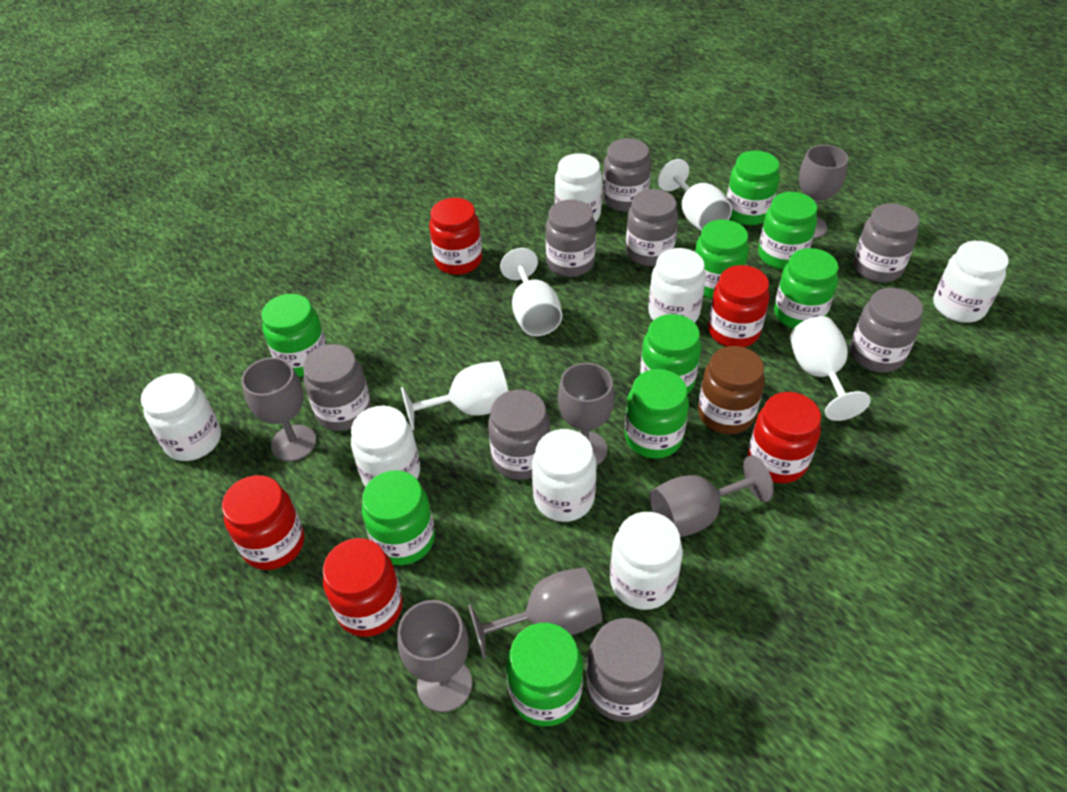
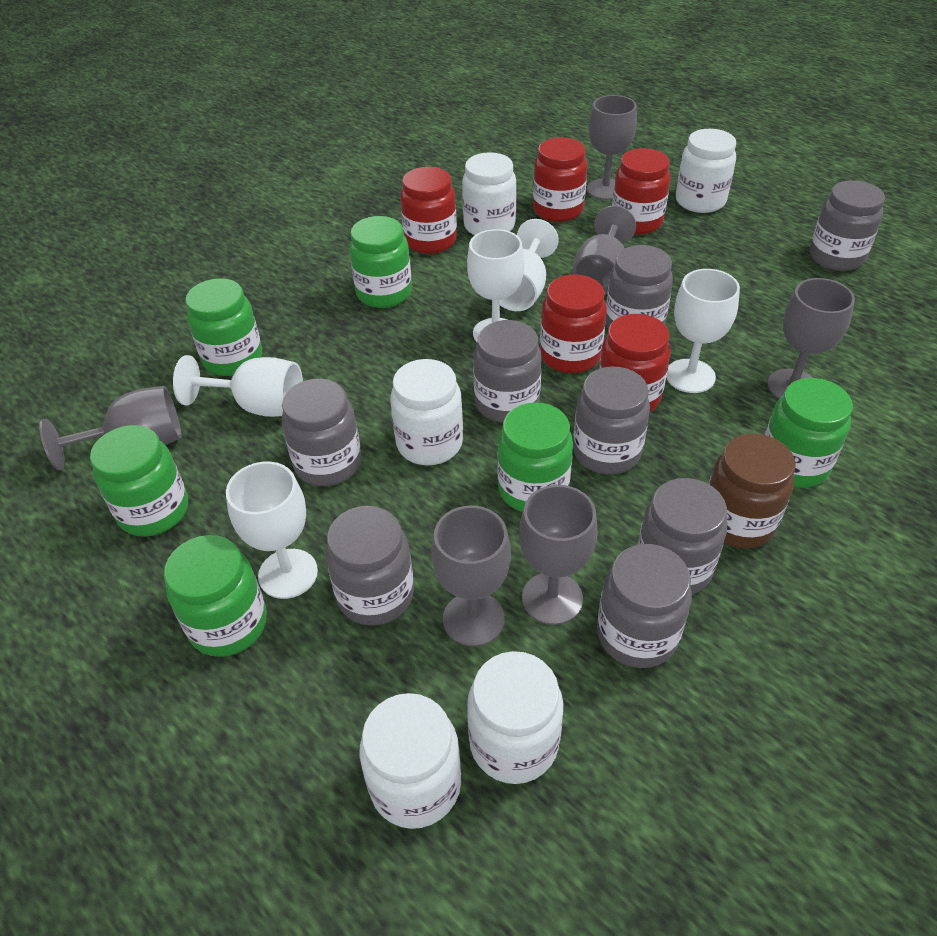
green jar: [261,294,327,377] [362,470,435,565] [506,623,583,726] [625,369,689,459] [640,314,701,394] [695,219,749,298] [726,151,780,225] [758,192,817,270] [774,248,839,329] = 9 -> [90,425,188,537] [164,535,267,657] [186,278,262,376] [349,216,412,308] [497,402,573,512] [765,378,853,488] = 6
white goblet: [401,361,508,430] [500,248,562,336] [658,159,732,231] [790,316,871,421] = 4 -> [173,355,303,417] [226,461,318,599] [467,229,524,342] [499,219,559,311] [666,269,740,393] = 5
white jar: [141,373,221,461] [351,406,420,487] [532,429,597,522] [555,153,602,222] [610,512,683,610] [648,248,706,323] [933,241,1009,323] = 7 -> [359,693,461,829] [390,359,463,465] [462,152,516,235] [467,651,563,784] [676,129,736,213] = 5

